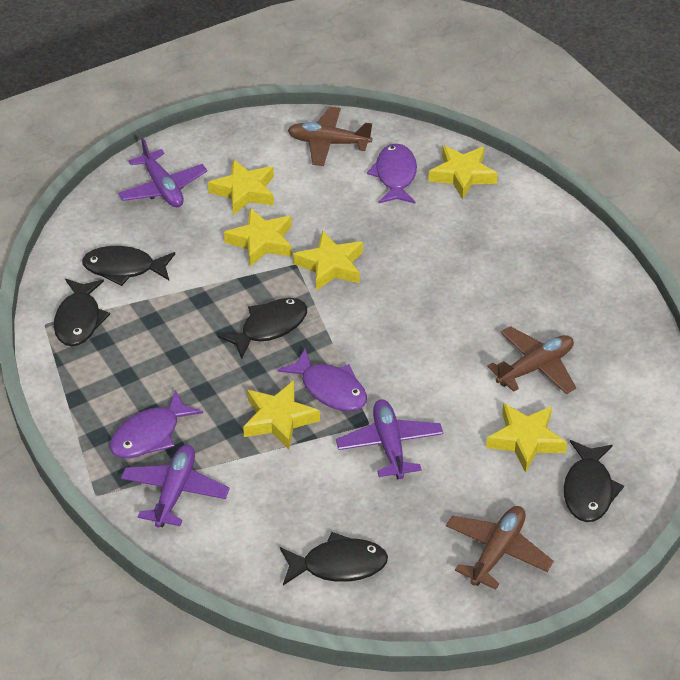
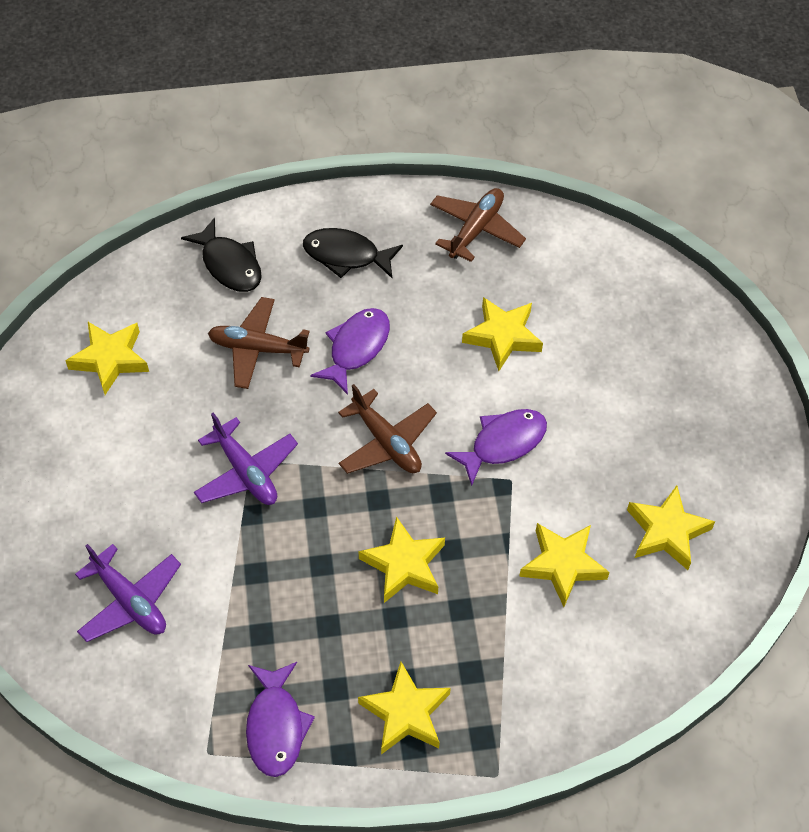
black fish: [54,279,110,346] [82,246,175,286] [218,298,307,359] [280,532,388,585] [564,440,624,522] = 5 -> [181,218,262,292] [303,228,403,278] = 2
purple plane: [118,138,207,207] [121,445,230,527] [336,399,443,479] = 3 -> [75,544,181,642] [194,412,298,505] = 2

